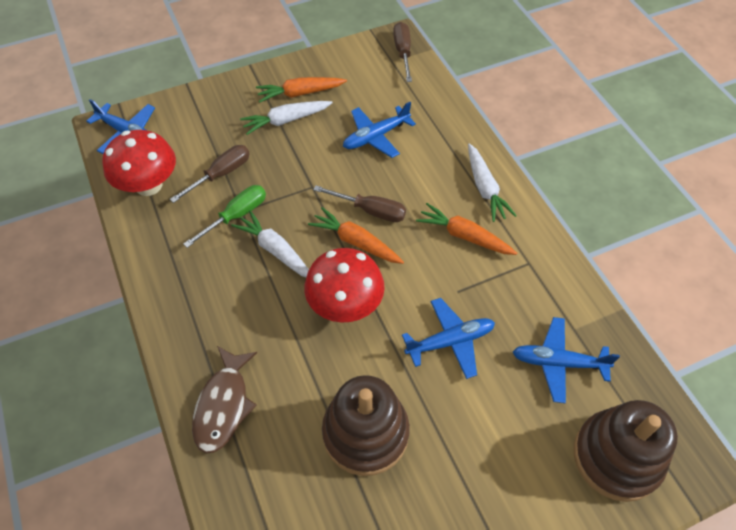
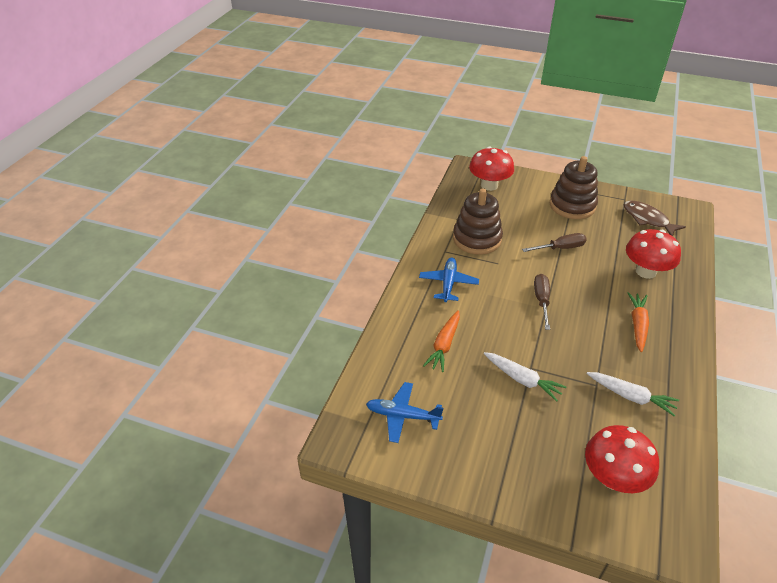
blue plane: [86,99,155,154] [343,102,416,158] [402,298,495,379] [513,317,620,403] = 4 -> [366,382,443,443] [419,257,479,302] = 2
brown screwdriver: [170,145,250,203] [313,185,406,222] [393,22,412,82] = 3 -> [522,233,587,252] [534,274,550,330] = 2
green screwdriver: [183,185,266,248] = 1 -> none = 0
orange carrot: [256,77,347,102] [308,207,404,264] [416,203,517,255] = 3 -> [423,310,460,372] [628,292,649,352] = 2
red mushroom: [102,130,176,196] [304,248,385,323] = 2 -> [469,147,514,191] [585,425,659,493] [626,229,681,279] = 3
white carrot: [231,210,309,277] [240,101,333,135] [468,144,517,222] = 3 -> [484,352,567,402] [587,372,679,416] = 2

